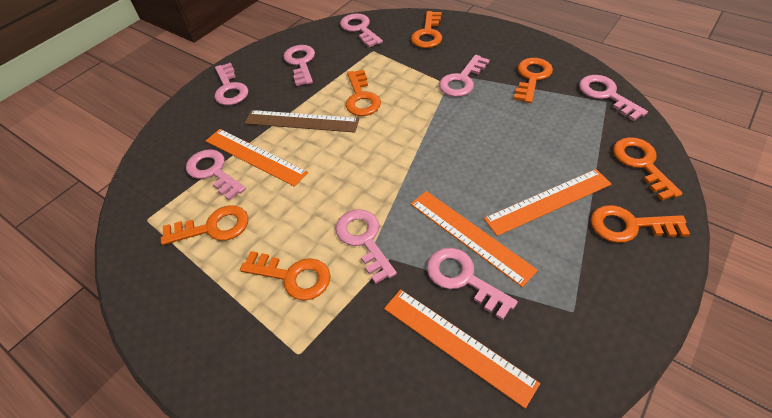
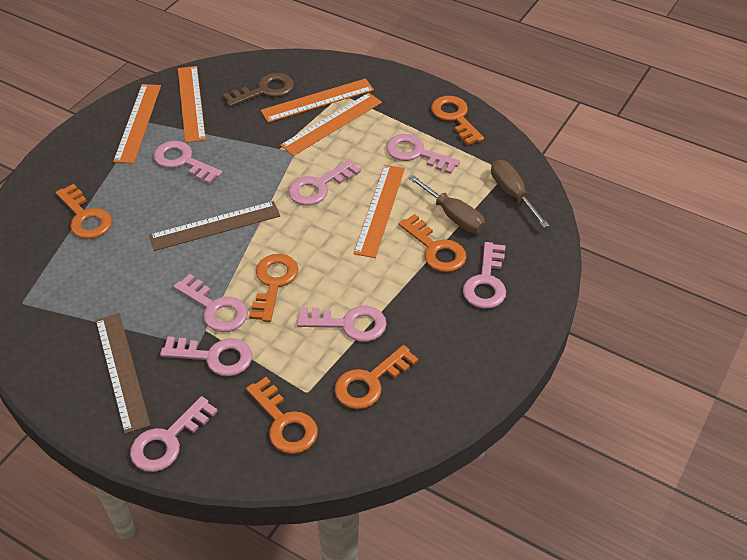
brown key: none = 0 -> [223,73,294,107] = 1
brown ruler: [245,110,359,133] = 1 -> [96,313,151,434] [149,201,280,251] = 2
brown screwdriver: none = 0 -> [409,175,485,233] [491,160,550,228] = 2
orange key: [161,205,248,245] [240,251,331,300] [346,69,381,116] [411,11,442,48] [514,58,553,103] [591,205,690,243] [613,137,683,201] = 7 -> [56,184,112,239] [246,377,318,454] [249,254,299,322] [334,345,418,409] [399,214,467,272] [431,96,484,145] = 6
orange ruler: [206,129,308,187] [384,289,540,409] [411,191,538,287] [484,169,611,236] = 4 -> [113,84,161,164] [178,66,206,143] [261,78,374,122] [280,93,382,156] [353,165,405,258] = 5

